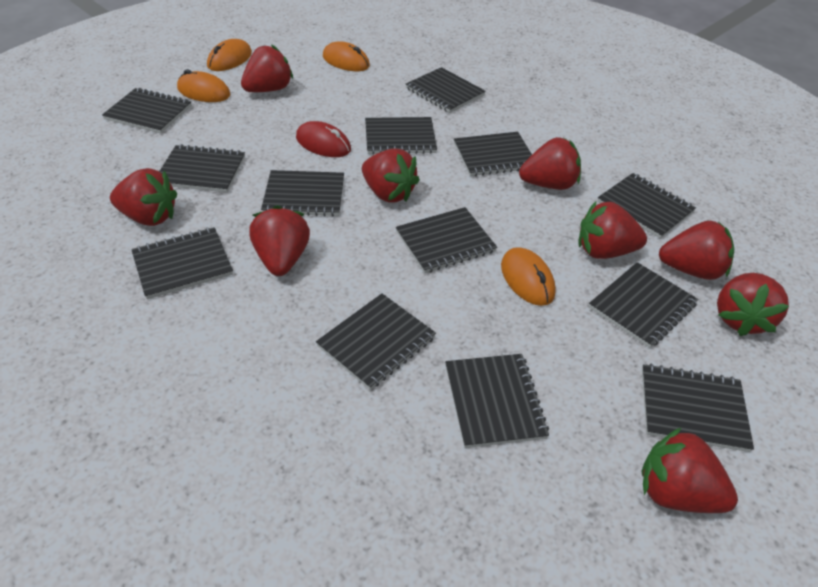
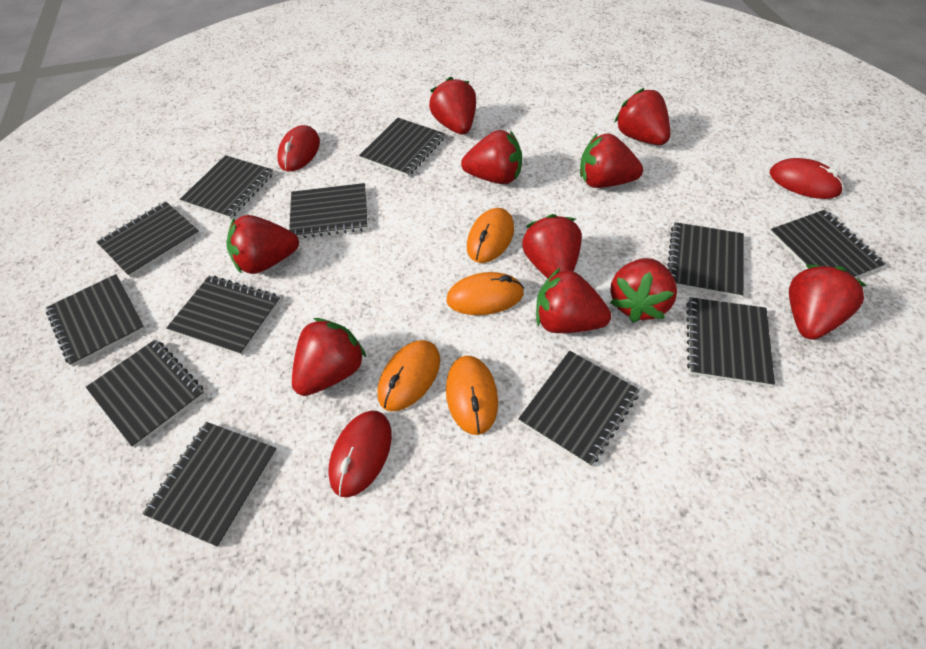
black notebook: [102,88,192,133] [131,227,233,299] [159,144,245,192] [261,170,344,217] [316,293,436,390] [365,117,437,155] [396,207,497,273] [406,67,486,113] [445,354,549,448] [454,132,532,176] [589,262,698,348] [597,173,696,239] [642,364,754,452] = 13 -> [46,274,145,367] [86,339,205,448] [96,201,200,277] [142,422,277,547] [166,276,281,356] [180,155,274,219] [289,183,368,238] [359,118,445,177] [518,351,640,467] [667,222,744,298] [686,297,775,387] [770,210,886,278] = 12
red mouse: [296,121,351,157] = 1 -> [277,125,320,171] [328,411,392,497] [770,158,844,199] = 3
red strawberry: [110,168,177,226] [241,44,293,92] [249,205,310,276] [362,148,420,202] [519,137,581,190] [578,201,647,259] [642,427,738,513] [659,221,734,280] [717,273,789,336] = 9 -> [226,215,299,274] [292,318,367,396] [429,77,476,135] [461,130,522,184] [522,214,582,278] [536,268,611,333] [580,133,643,188] [610,258,677,323] [614,88,670,145] [789,264,867,340] = 10

